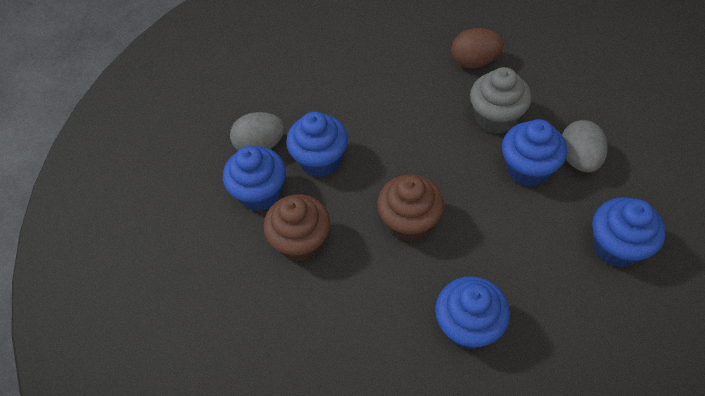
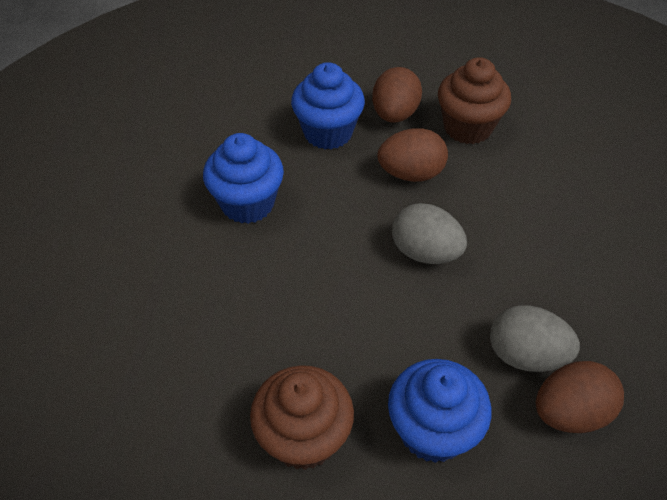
blue cupcake: [223,146,286,211] [286,112,348,178] [435,276,510,349] [502,119,567,187] [593,197,666,267] = 5 -> [203,133,284,224] [291,62,365,149] [388,359,491,463] = 3
brown egg: [451,28,504,68] = 1 -> [372,67,422,123] [377,128,448,182] [536,361,624,433] = 3
grey cupcake: [470,67,532,134] = 1 -> none = 0

